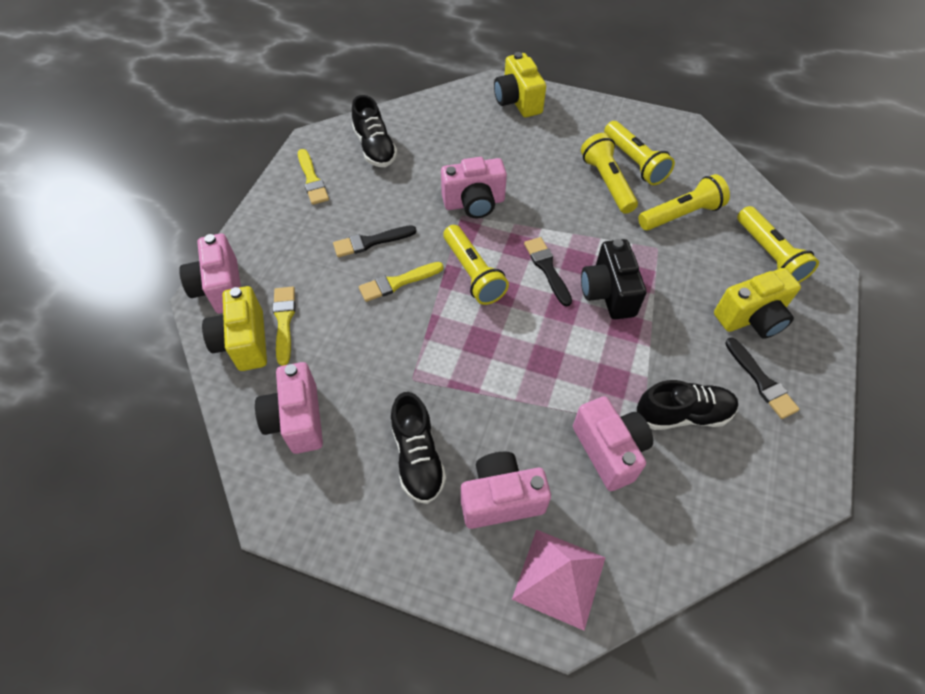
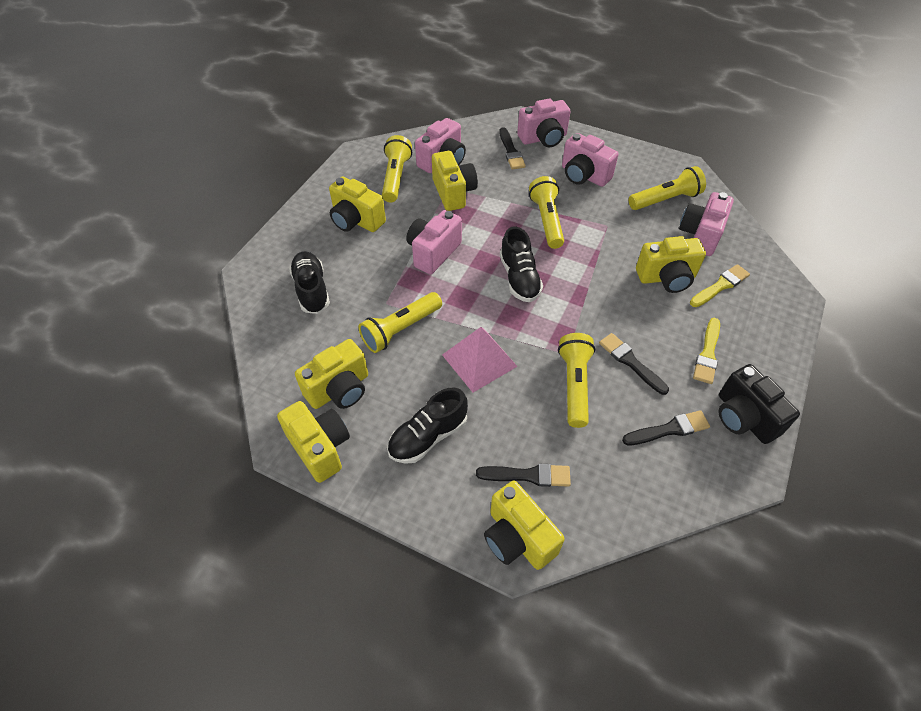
black brush: [333,225,417,257] [524,237,572,306] [725,337,800,419] = 3 -> [476,464,571,487] [499,127,526,169] [599,333,669,395] [622,410,710,445] = 4
yellow brush: [273,287,295,366] [298,149,329,205] [359,262,444,302] = 3 -> [690,264,750,307] [693,318,720,384] = 2
yellow camera: [202,286,267,371] [494,52,546,117] [714,268,801,339] = 3 -> [277,401,350,483] [295,339,368,409] [329,177,386,232] [432,151,478,211] [484,480,565,570] [636,236,706,293] = 6

